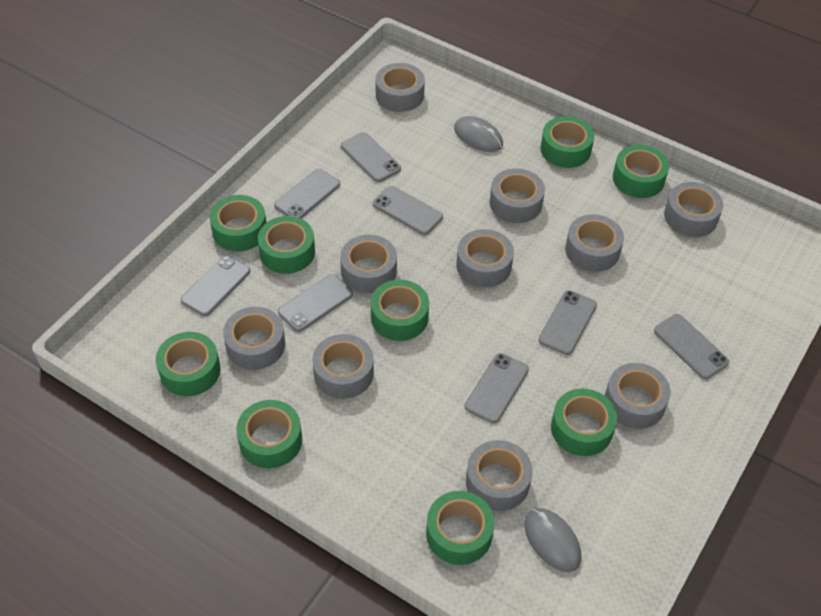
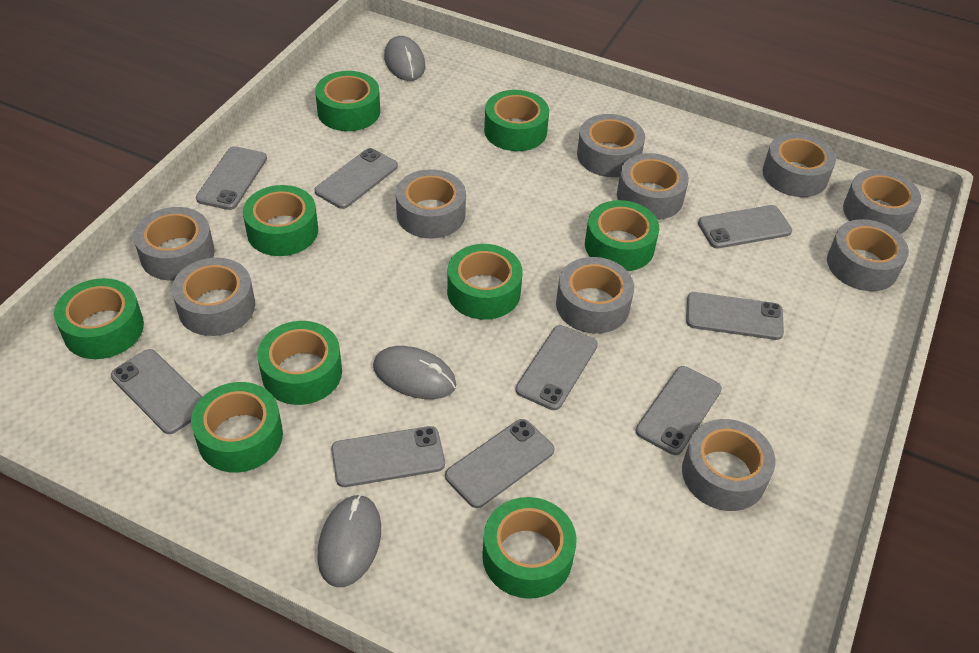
grey mouse: [454,116,503,152] [524,508,581,572] = 2 -> [317,494,381,587] [373,346,456,399] [384,36,425,81] = 3
grey phone: [181,255,250,316] [274,169,340,219] [278,274,353,332] [341,132,401,182] [373,186,443,235] [465,353,529,423] [538,290,597,355] [654,314,729,379] = 8 -> [111,349,202,434] [196,146,267,210] [314,148,398,209] [331,426,445,487] [445,419,555,508] [515,325,598,410] [635,366,722,455] [686,292,784,340] [698,205,792,248] = 9

